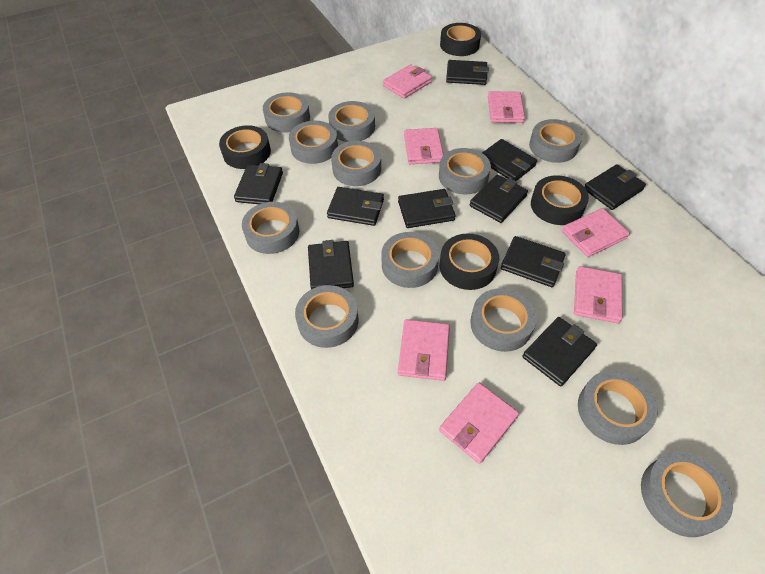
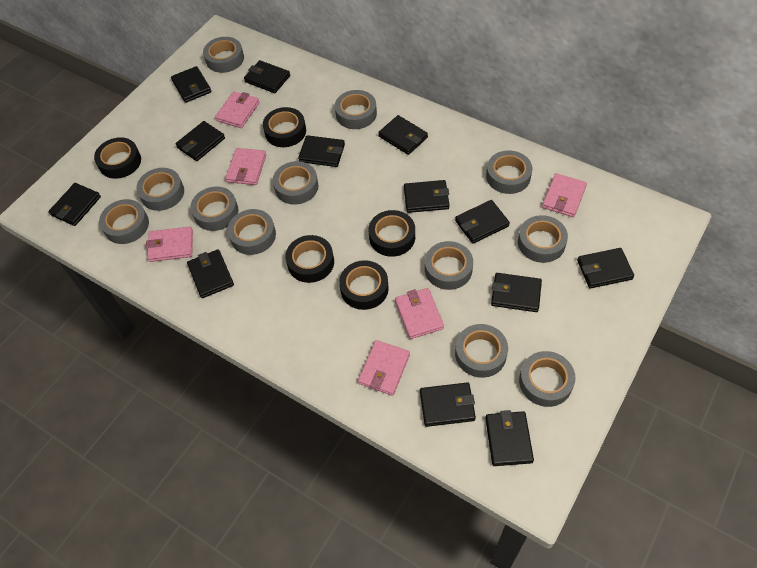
black tape: [219,125,271,169] [440,23,481,56] [440,233,499,290] [531,175,589,225] = 4 -> [94,137,141,179] [263,107,306,147] [285,235,334,283] [339,260,389,310] [369,210,415,257] = 5
black wallet: [234,163,283,204] [308,240,354,289] [327,187,384,226] [398,189,456,228] [446,60,489,85] [470,175,528,223] [482,139,537,181] [501,236,566,287] [522,317,597,387] [585,164,646,210] = 10 -> [48,183,101,226] [171,66,211,103] [175,121,225,161] [187,249,234,298] [244,60,290,93] [298,135,345,167] [378,115,428,155] [404,180,449,213] [420,382,476,427] [455,200,510,244] [485,410,534,466] [491,273,542,312] [577,248,634,288] = 13
pink wallet: [383,64,432,99] [398,319,450,381] [404,128,444,164] [439,383,519,464] [488,91,525,123] [562,208,630,257] [574,266,622,323] = 7 -> [146,227,193,262] [215,91,259,128] [225,148,266,185] [358,340,410,396] [395,288,444,339] [542,173,587,217] = 6

